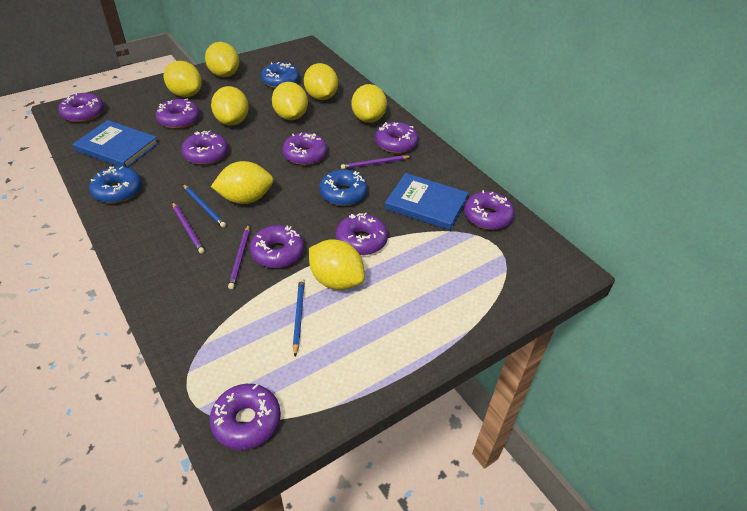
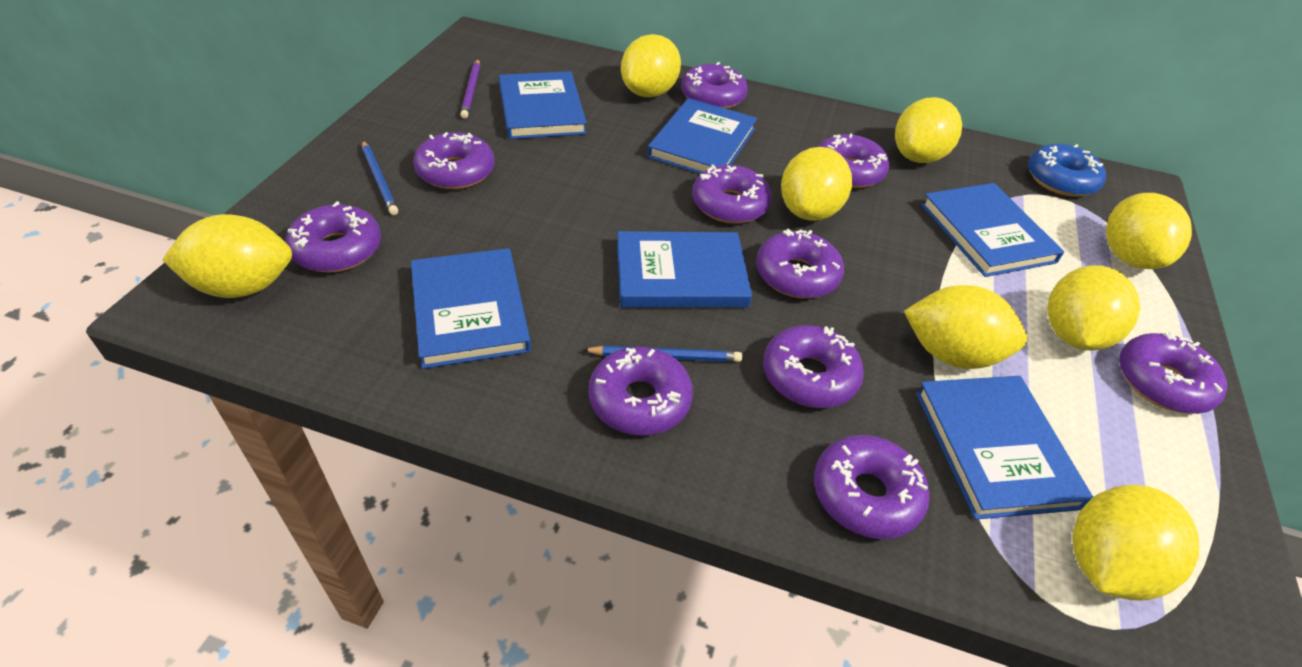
blue book: [73,120,159,168] [385,173,469,230] = 2 -> [411,248,531,369] [499,71,587,139] [617,231,752,307] [647,98,757,174] [916,376,1093,520] [921,183,1064,277] = 6
blue donut: [89,166,142,203] [261,62,299,88] [319,170,368,206] = 3 -> [1028,144,1106,197] = 1
purple donut: [58,93,104,122] [156,98,200,129] [181,130,228,165] [210,384,281,450] [250,225,304,268] [282,132,328,165] [336,213,388,255] [375,122,418,153] [464,190,515,230] = 9 -> [285,201,381,273] [413,132,495,189] [589,347,693,436] [681,62,748,109] [692,164,772,224] [756,229,844,298] [763,325,864,408] [814,435,930,539] [818,133,889,188] [1119,332,1227,414] = 10
purple pencil: [172,202,205,254] [228,225,250,289] [341,155,412,169] = 3 -> [460,59,480,119] = 1

